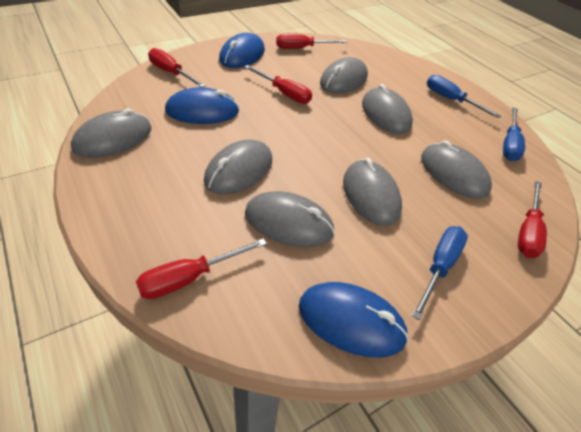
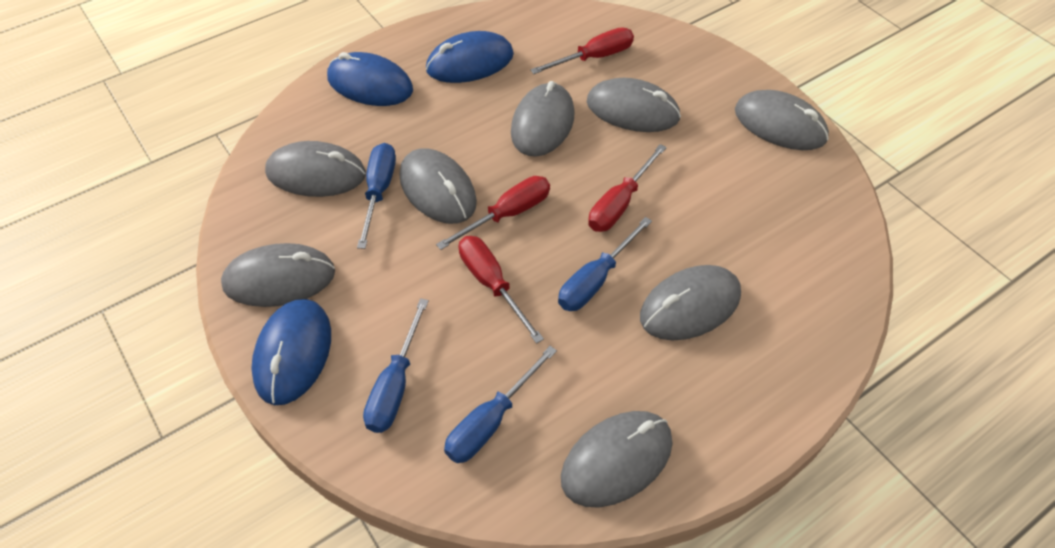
blue screwdriver: [412,226,468,320] [427,75,501,119] [503,108,525,161] = 3 -> [357,143,396,249] [363,298,429,433] [444,346,557,463] [558,217,652,311] = 4
grey mouse: [71,108,152,158] [204,139,272,194] [245,191,335,247] [320,57,368,94] [343,158,402,226] [362,84,413,134] [421,140,492,199] = 7 -> [221,243,335,307] [265,141,366,197] [399,148,477,224] [511,81,574,157] [561,411,673,508] [587,78,681,132] [640,265,741,340] [735,90,829,150] = 8
red screwdriver: [136,238,267,299] [148,48,206,87] [244,65,312,104] [276,34,348,49] [518,181,547,258] = 5 -> [436,176,550,250] [459,236,544,344] [530,27,634,74] [588,144,667,232] = 4

